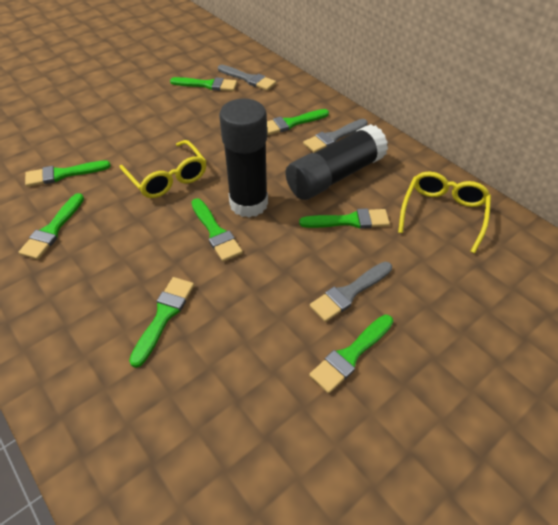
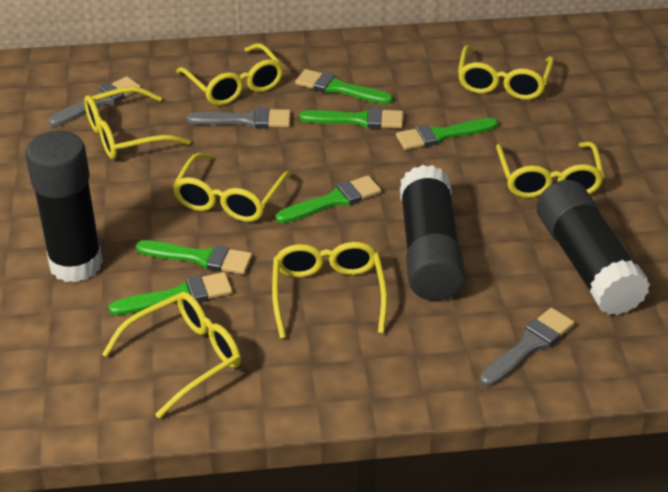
black glue stick: [219,99,268,218] [286,124,388,200] = 2 -> [25,131,103,283] [400,165,465,301] [537,180,650,315] = 3
green brush: [19,193,84,260] [25,160,111,187] [129,277,194,368] [170,77,237,91] [191,198,243,262] [267,109,329,135] [299,208,390,229] [309,315,393,394] = 8 -> [109,272,232,315] [136,240,252,274] [275,175,381,223] [295,69,393,104] [299,108,403,129] [396,118,498,150] = 6
yellow glasses: [119,140,206,198] [398,171,491,253] = 2 -> [84,87,191,159] [102,292,241,418] [172,153,292,222] [176,43,284,105] [272,242,387,339] [458,45,554,100] [496,142,605,198] = 7

